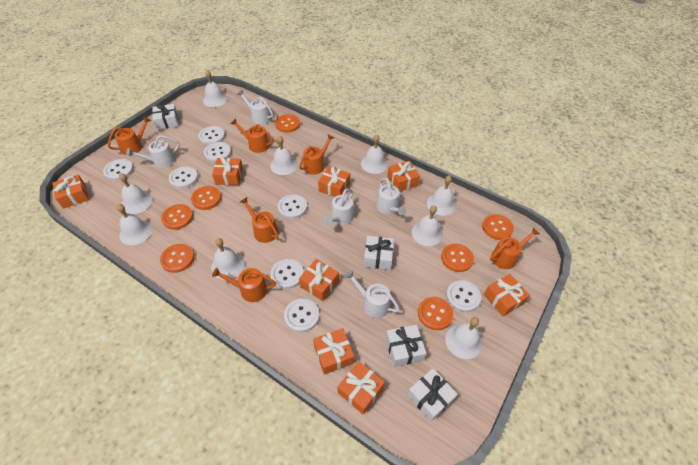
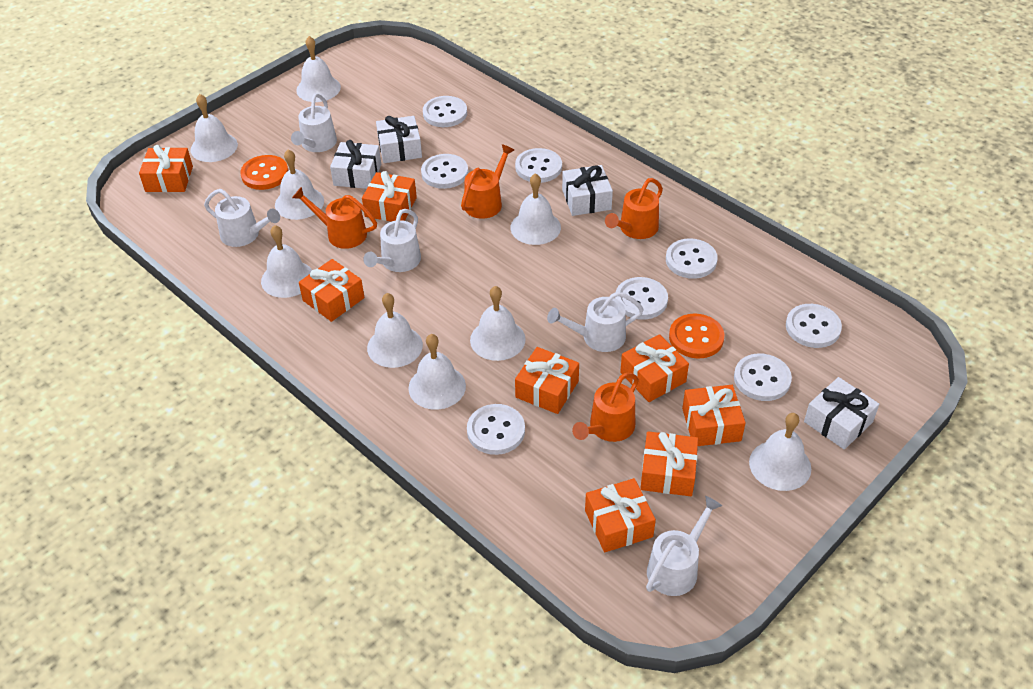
orange button: [160,244,194,273] [161,204,193,230] [191,186,221,210] [275,114,300,133] [418,297,453,330] [441,244,474,272] [482,214,514,240] = 7 -> [240,155,289,190] [669,314,724,359] = 2
orange watering can: [108,117,151,155] [212,268,276,302] [231,118,274,153] [240,197,279,243] [299,134,334,175] [490,227,540,269] = 6 -> [292,187,377,249] [461,144,514,219] [572,373,639,442] [605,178,663,239] = 4

